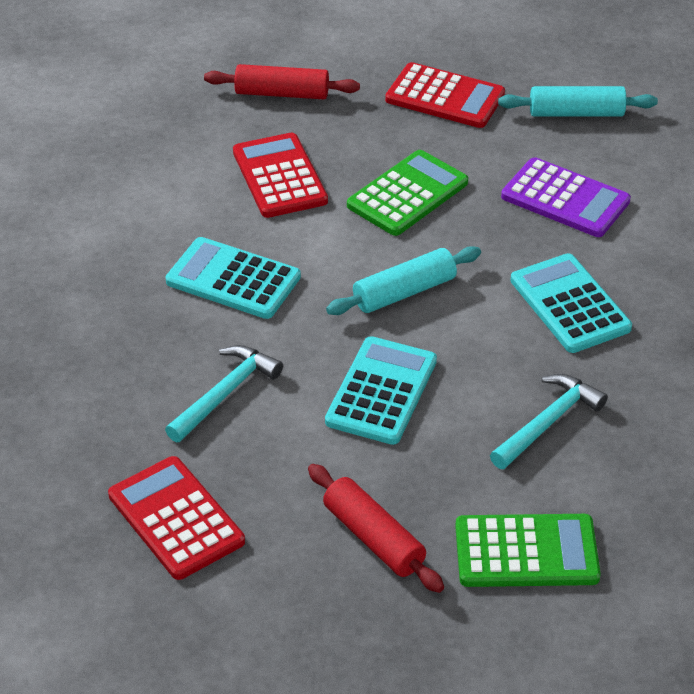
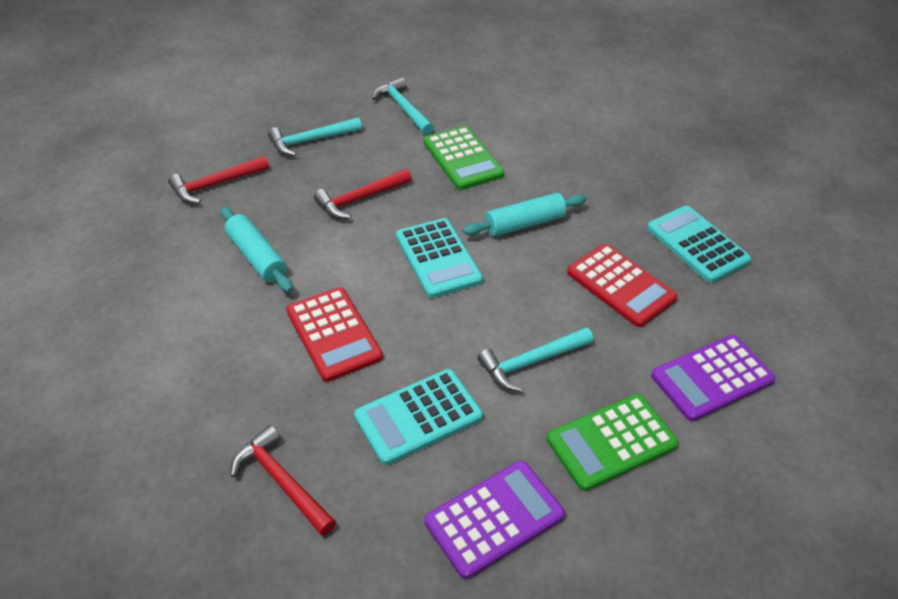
purple calculator: [501,157,631,237] = 1 -> [425,461,565,579] [651,335,775,421] = 2
red calculator: [108,456,245,580] [233,133,328,218] [385,62,505,128] = 3 -> [286,287,383,382] [567,244,678,327] = 2
red hammer: none = 0 -> [168,156,269,204] [230,425,336,536] [314,169,412,219] = 3
red rolling pin: [204,64,360,99] [308,464,444,593] = 2 -> none = 0
turquoise hammer: [165,345,283,442] [490,374,608,469] = 2 -> [268,117,362,156] [372,78,434,135] [477,327,593,392] = 3

